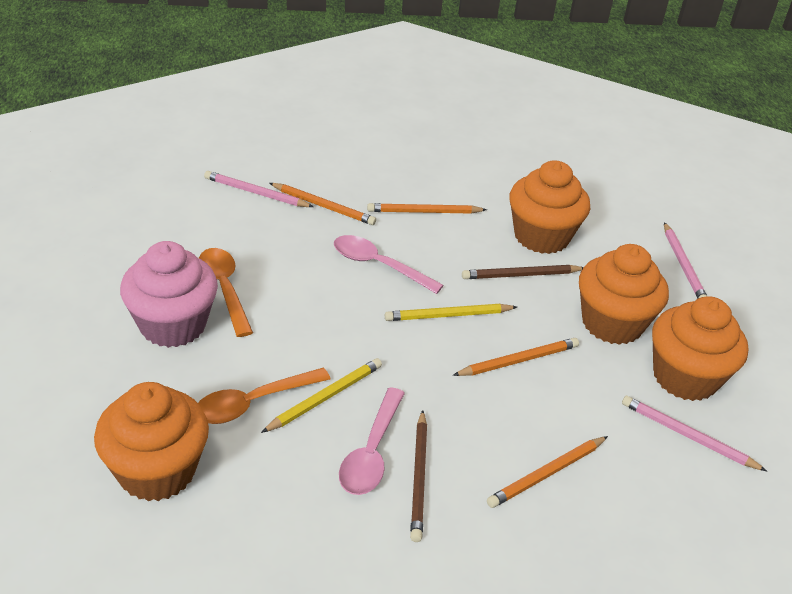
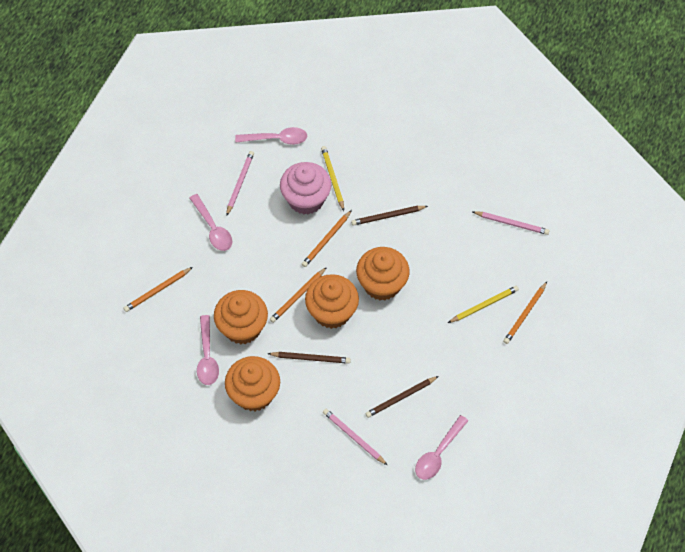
brown pencil: [410,410,427,542] [462,265,584,279] = 2 -> [268,352,351,364] [351,206,428,226] [365,376,439,418] = 3
orange spoon: [198,368,331,424] [199,248,253,337] = 2 -> none = 0
pink spoon: [334,235,444,294] [339,387,405,495] = 2 -> [190,194,233,251] [197,315,219,385] [235,127,307,145] [415,415,469,480] = 4

